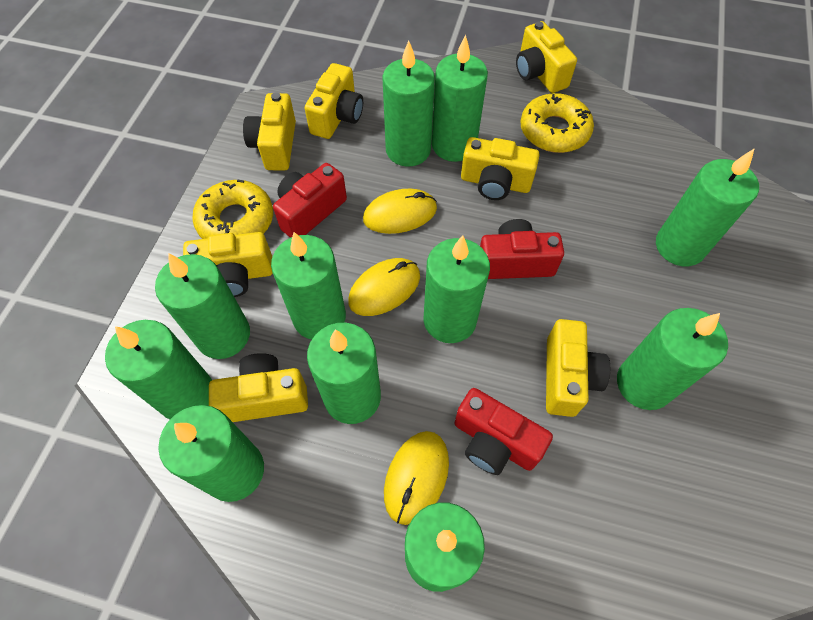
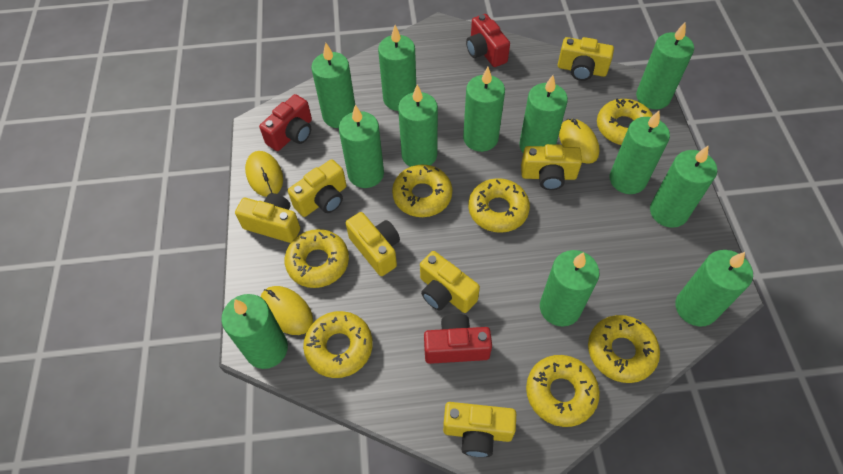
green candle: [105,320,212,419] [155,253,250,359] [158,405,264,502] [271,232,346,339] [307,323,381,424] [382,40,435,167] [405,502,485,592] [423,236,490,343] [432,35,488,162] [617,308,728,410] [656,148,759,266] = 11 -> [221,294,288,369] [311,43,355,128] [339,105,384,188] [378,25,416,111] [398,85,438,167] [463,67,505,152] [519,75,568,153] [540,250,599,327] [610,111,670,194] [636,22,694,109] [650,145,717,228] [676,250,753,326] = 12
yellow donut: [192,180,273,239] [521,93,594,153] = 2 -> [285,229,349,288] [303,311,373,378] [392,165,452,217] [468,178,530,233] [526,355,600,427] [588,315,660,383] [597,98,653,145] = 7

